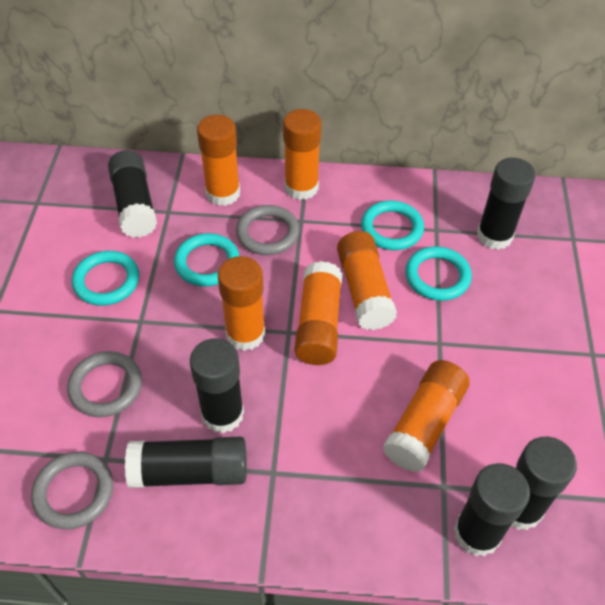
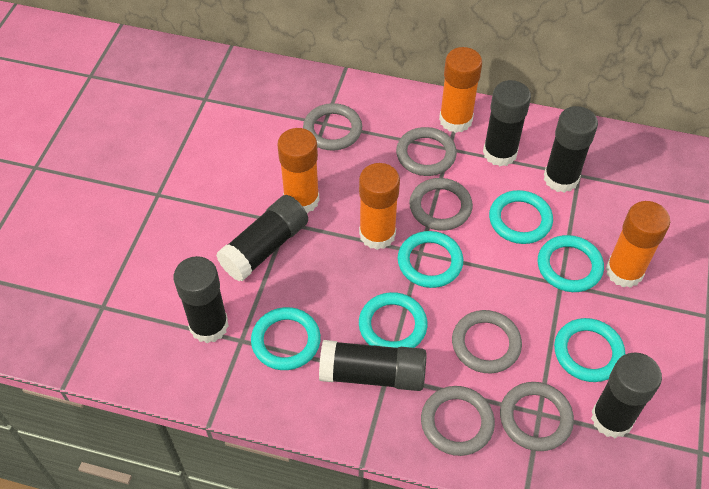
grey ring: [31,452,113,529] [67,351,142,417] [236,205,299,255] = 3 -> [303,103,362,151] [396,127,457,176] [409,178,473,231] [421,386,495,456] [452,310,522,374] [500,382,574,451] = 6
orange glue stick: [197,115,240,206] [218,256,265,351] [283,109,322,200] [294,261,342,365] [337,231,397,330] [383,360,470,472] = 6 -> [277,128,320,214] [359,163,400,250] [439,47,482,133] [606,201,670,288] = 4
turquoise ring: [72,251,139,306] [174,233,239,287] [361,200,424,250] [405,246,472,301] = 4 -> [251,307,321,370] [359,292,427,348] [398,231,463,288] [489,190,553,244] [538,235,604,292] [554,318,625,382] = 6

